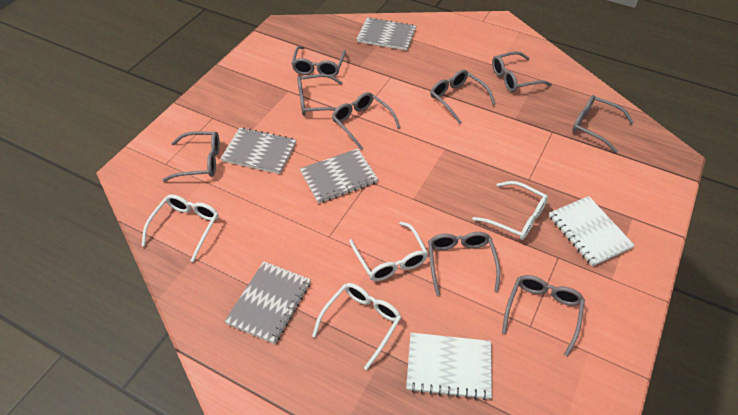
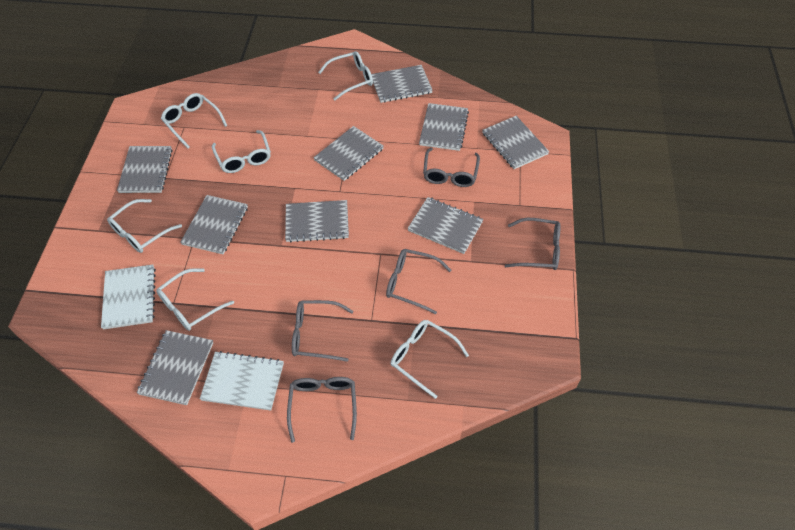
grey glasses: [162,131,220,182] [291,46,346,77] [297,74,343,116] [332,92,400,150] [428,232,500,296] [430,70,496,124] [492,51,552,92] [502,275,585,357] [572,95,634,153] = 9 -> [287,377,357,443] [292,300,353,362] [386,249,451,314] [423,148,480,187] [505,218,561,270] = 5
grey notebook: [221,127,296,174] [224,261,311,344] [300,149,378,204] [357,17,416,50] = 4 -> [117,146,173,193] [137,330,213,405] [180,195,248,254] [285,200,349,242] [313,126,384,181] [371,65,433,103] [407,197,483,254] [419,103,469,151] [482,116,549,169] = 9
white glasses: [142,194,219,262] [312,283,402,370] [349,222,428,281] [472,181,548,240] = 4 -> [107,199,182,253] [156,268,234,331] [161,93,227,149] [212,130,271,173] [318,51,373,100] [391,320,469,399] = 6

